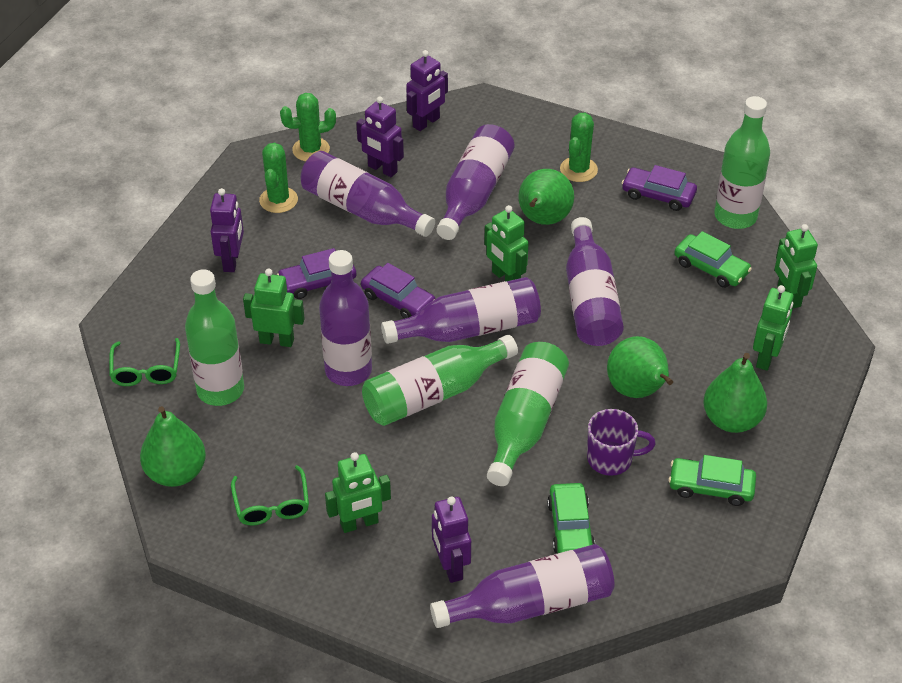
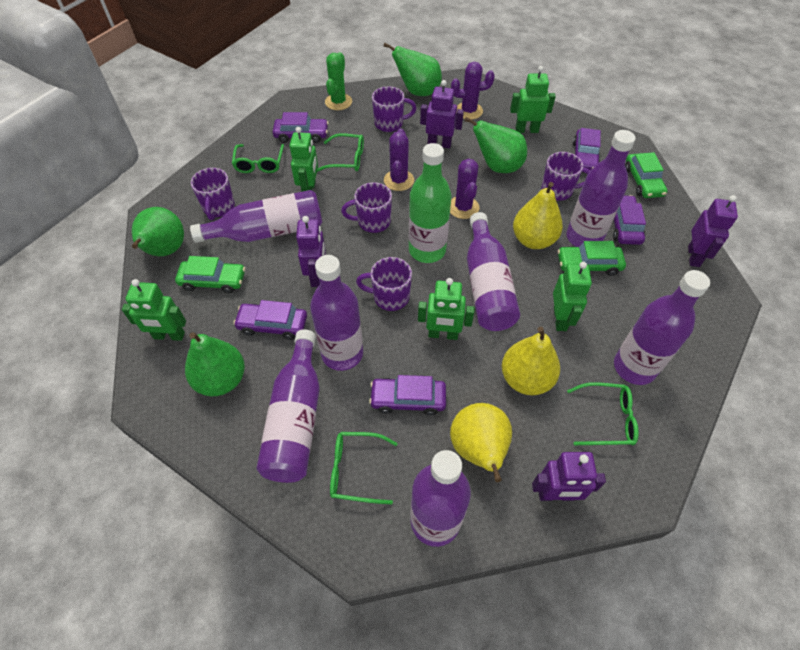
green bottle: [185,269,244,406] [362,335,518,426] [487,342,569,486] [714,96,770,229] = 4 -> [409,143,452,263] = 1
green cactus: [259,142,298,213] [280,93,336,161] [560,113,598,182] = 3 -> [325,52,352,110] = 1
green glasses: [109,338,180,386] [231,465,309,526] = 2 -> [232,144,284,173] [317,133,364,172] [330,432,398,504] [567,382,639,445] = 4
purple bottle: [300,151,435,237] [319,250,372,386] [381,277,541,344] [430,544,615,628] [437,124,514,240] [566,217,624,346] = 6 -> [190,190,322,243] [257,329,320,483] [310,255,363,371] [410,450,471,547] [467,212,520,331] [566,130,636,247] [614,270,710,385] = 7
purple cactus: none = 0 -> [384,128,414,191] [450,159,480,219] [451,62,495,120] = 3
purple car: [277,248,356,299] [361,263,435,319] [622,165,697,211] = 3 -> [233,300,307,340] [273,112,329,143] [369,375,446,416] [573,128,601,171] [613,195,646,245] = 5
purple mug: [587,409,656,476] = 1 -> [191,168,235,220] [341,182,392,233] [356,257,412,311] [372,86,416,132] [541,152,590,201] = 5
yellow pear: none = 0 -> [450,403,512,482] [502,327,560,395] [513,182,563,249] = 3

